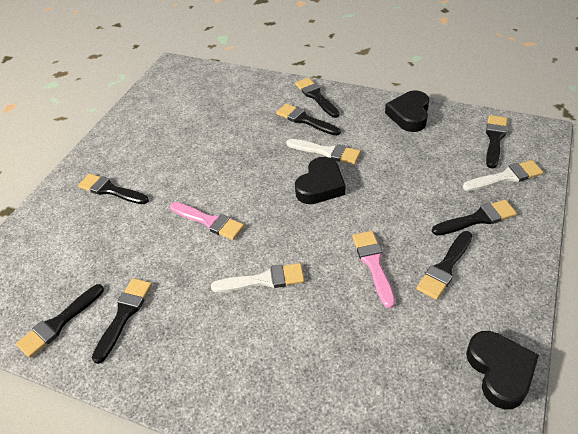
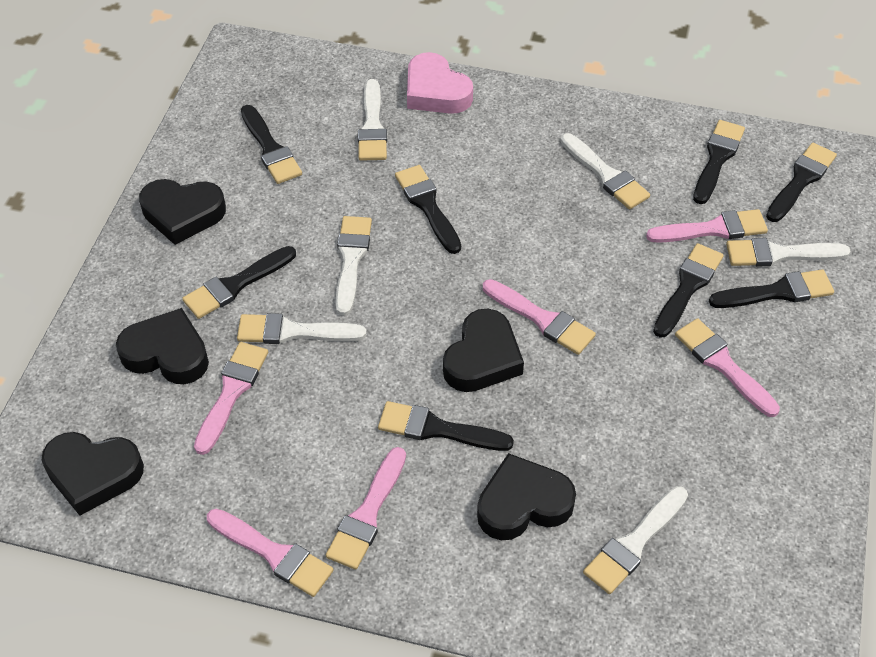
black heart: [295,157,345,204] [385,90,429,132] [466,331,539,409] = 3 -> [42,432,144,516] [116,308,209,384] [139,179,226,245] [443,309,524,392] [477,453,576,540] = 5
pink brush: [170,202,244,240] [352,231,395,308] = 2 -> [194,342,268,455] [207,509,333,597] [326,447,406,570] [483,279,596,355] [646,209,768,243] [675,318,780,417] = 6
pink heart: none = 0 -> [407,52,473,114] = 1
white brush: [211,263,305,292] [286,139,361,164] [463,160,543,191] = 3 -> [237,313,367,344] [335,216,372,316] [358,79,387,161] [561,133,650,209] [583,486,688,594] [726,238,851,267] = 6

